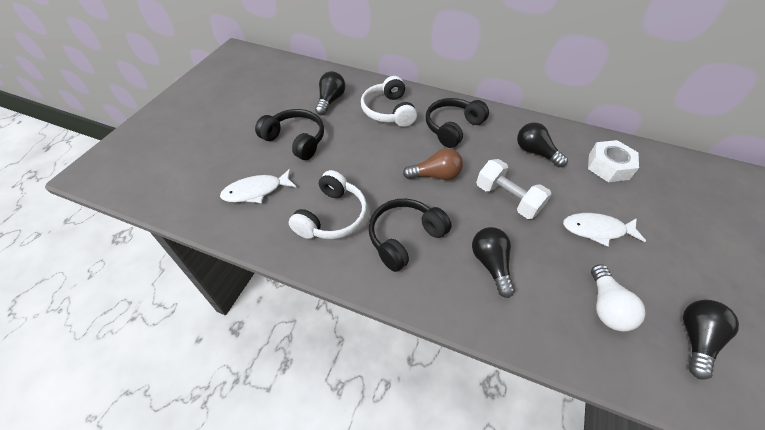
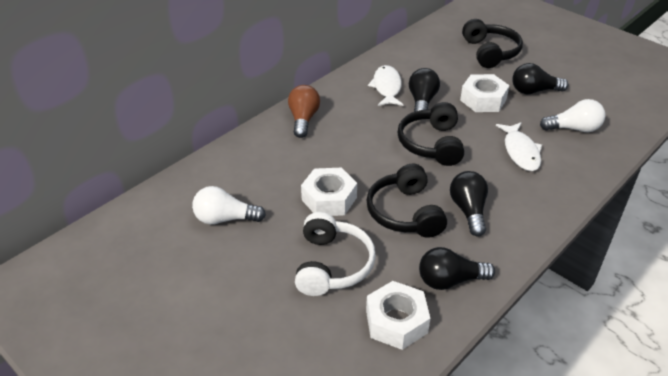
white dumbbell: [476,159,552,219] = 1 -> none = 0
white headphones: [289,170,367,239] [361,76,417,127] = 2 -> [295,212,376,296] = 1
white light bulb: [591,264,646,332] = 1 -> [192,186,266,225] [540,99,606,132] = 2
white nut: [588,140,639,182] = 1 -> [301,168,357,216] [366,281,430,350] [460,74,510,112] = 3

